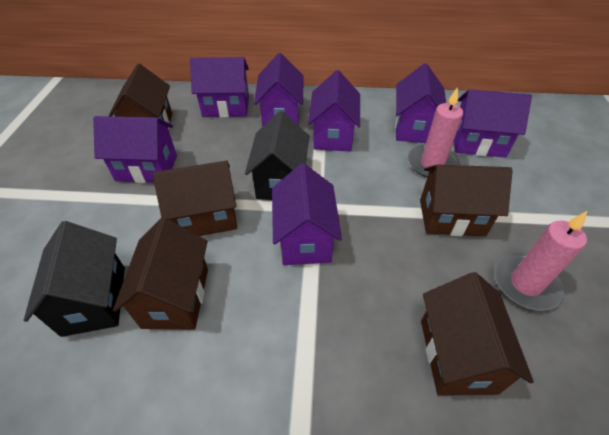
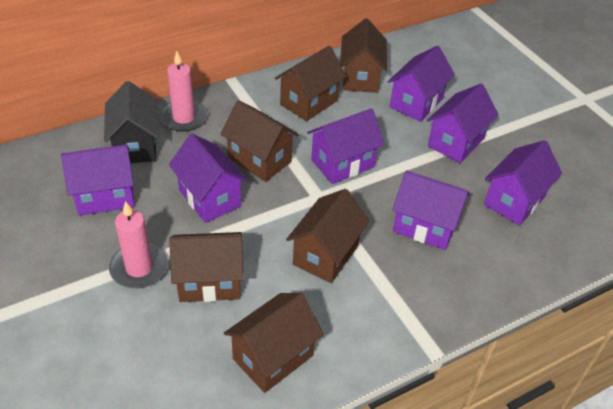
black house: [24,221,125,337] [245,111,309,200] = 2 -> [104,81,158,163] = 1
brown house: [109,64,172,130] [113,218,208,330] [152,161,237,236] [420,164,513,236] [421,272,534,396] = 5 -> [169,232,244,302] [221,100,299,182] [224,293,324,393] [275,46,346,121] [286,189,369,283] [340,18,387,93] = 6

